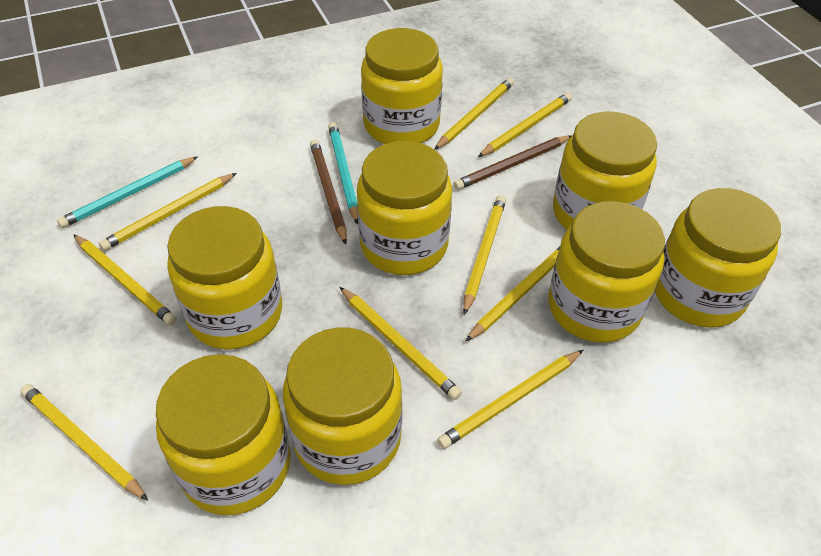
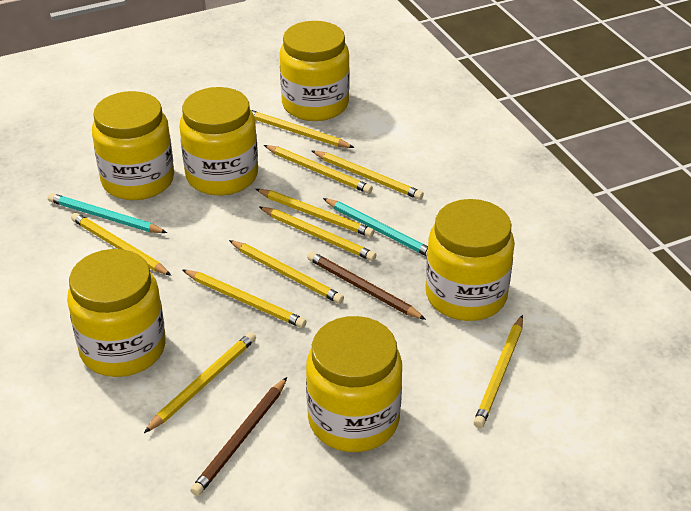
yellow jar: [156,354,290,515] [167,206,282,350] [283,328,402,485] [357,141,452,275] [361,28,443,144] [549,201,665,343] [553,112,657,230] [655,188,781,328] = 8 -> [67,249,166,377] [92,91,174,200] [179,87,258,196] [280,21,350,121] [306,316,402,452] [425,199,515,321] = 6
yellow pencil: [20,384,148,501] [73,234,176,325] [99,173,237,251] [340,287,462,400] [435,78,514,149] [437,350,583,449] [463,195,506,315] [465,247,560,342] [478,93,572,157] = 9 -> [71,213,171,276] [144,332,256,433] [183,270,307,328] [229,240,344,304] [251,110,355,148] [256,189,374,237] [259,207,376,261] [264,145,373,194] [312,151,424,200] [473,315,523,428] = 10

